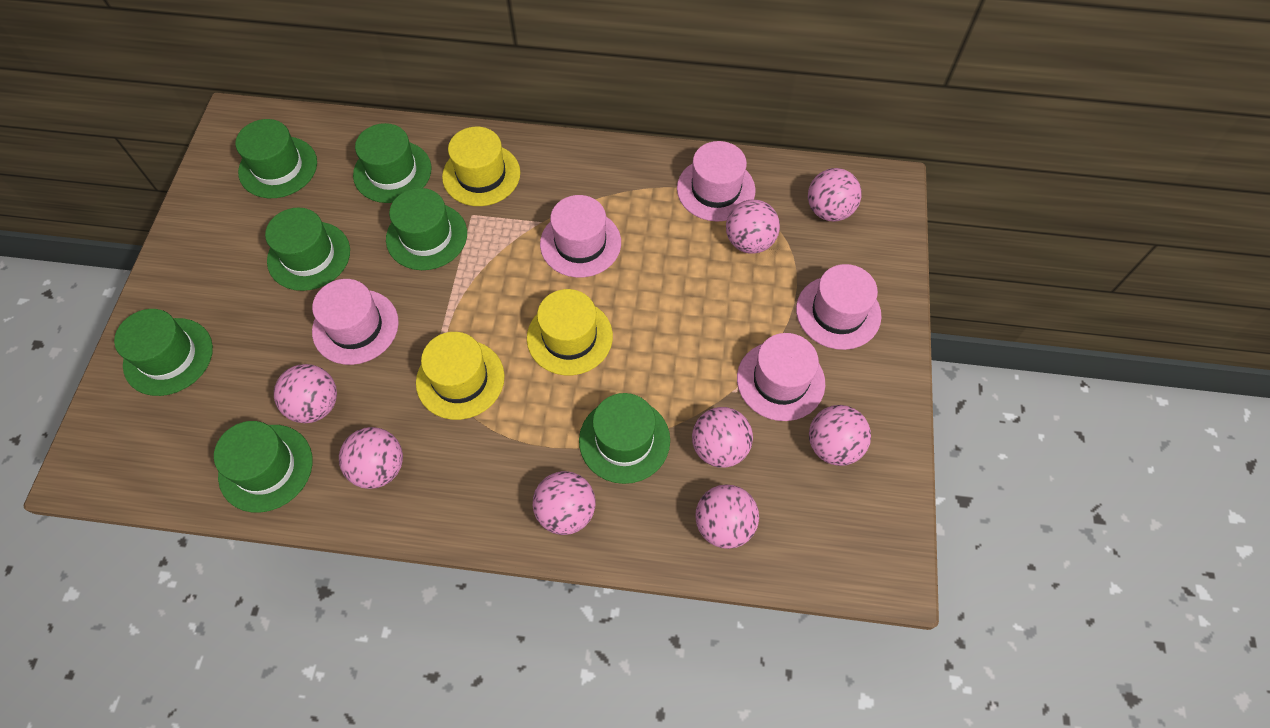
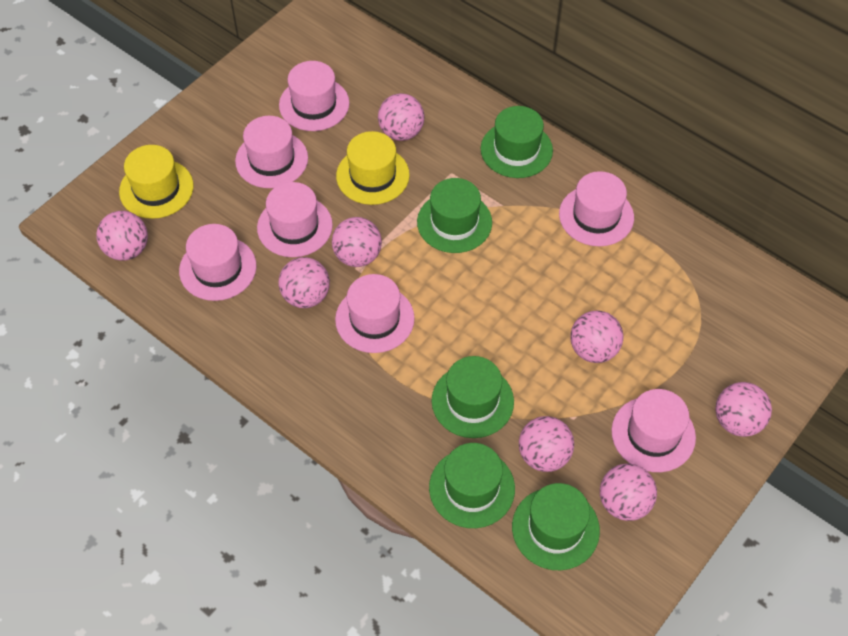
green hat: [114,309,213,396] [214,421,313,513] [236,119,317,198] [265,208,350,291] [353,123,431,203] [386,188,467,270] [579,393,670,484] = 7 -> [417,178,492,253] [429,443,515,528] [432,356,514,438] [481,106,553,178] [512,483,600,570] = 5
pink hat: [312,279,399,365] [540,195,621,278] [677,141,756,222] [737,333,825,421] [796,264,882,350] = 5 -> [179,224,257,301] [235,116,308,188] [257,182,333,257] [279,61,349,131] [335,274,415,353] [559,171,634,246] [611,389,696,472] = 7
yellow hat: [416,332,505,420] [442,127,520,206] [527,289,613,375] = 3 -> [119,145,193,219] [336,131,410,205] = 2

